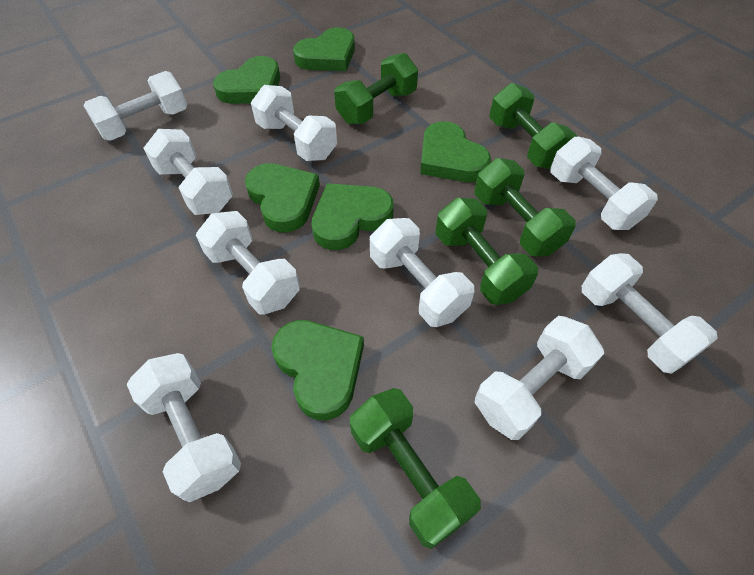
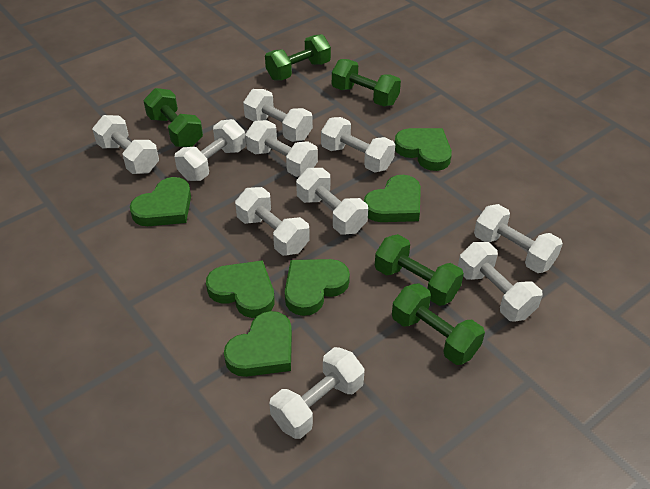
white dumbbell: [84,71,187,141] [127,353,241,502] [144,129,233,215] [196,211,300,314] [251,85,337,161] [370,218,474,327] [475,316,604,440] [551,137,658,230] [582,253,718,374] = 9 -> [92,115,159,174] [175,119,246,181] [235,187,310,256] [243,89,313,142] [245,120,318,177] [269,347,365,439] [296,168,368,235] [321,117,395,172] [458,242,543,322] [474,204,563,273] = 10

